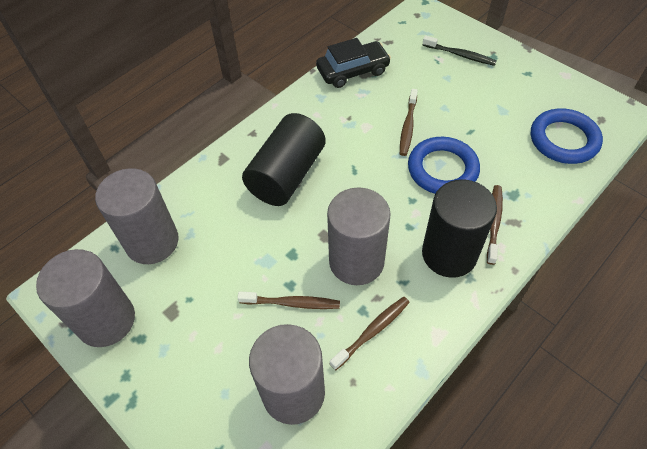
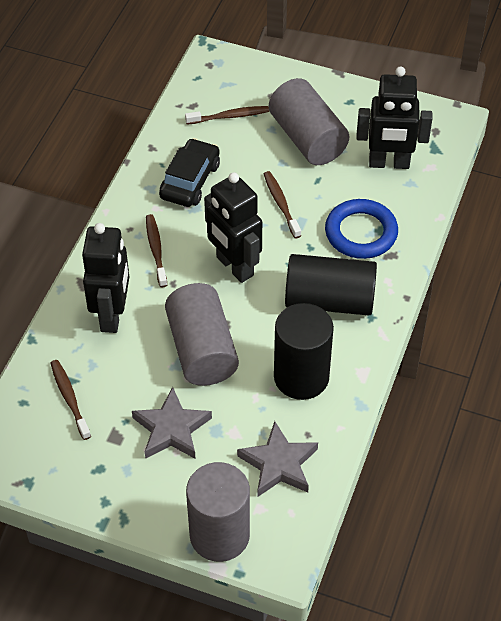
black robot: none = 0 -> [82,223,129,333] [204,172,262,283] [357,66,433,169] = 3
black toothbrush: [423,35,497,66] = 1 -> none = 0
blue ring: [408,137,480,194] [531,109,603,164] = 2 -> [325,199,398,259] = 1
grey cylinder: [36,249,135,347] [95,168,178,264] [249,324,325,425] [327,187,391,285] = 4 -> [165,283,239,386] [186,462,250,562] [269,78,349,165] = 3
grey star: none = 0 -> [132,387,212,459] [237,421,318,497] = 2

